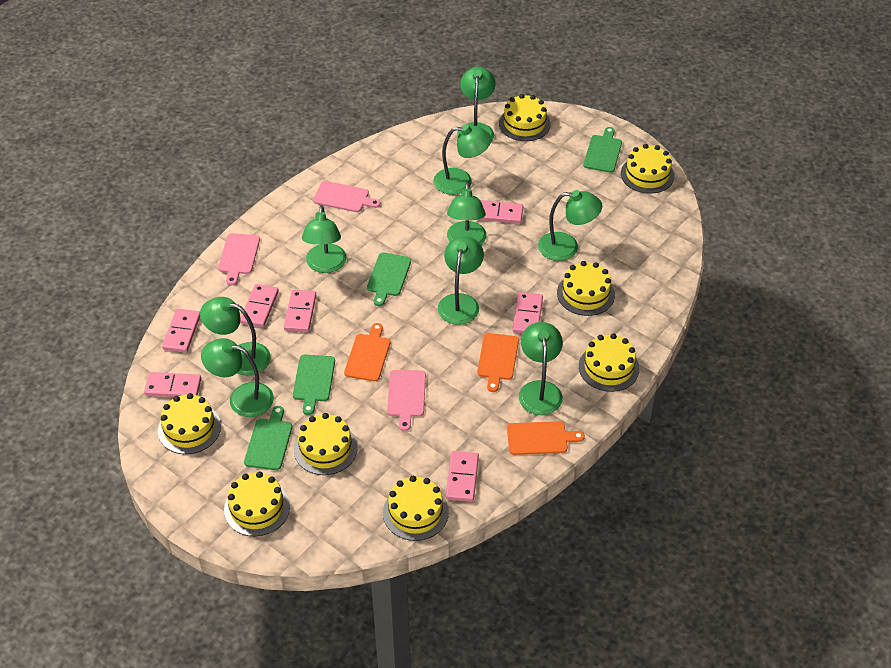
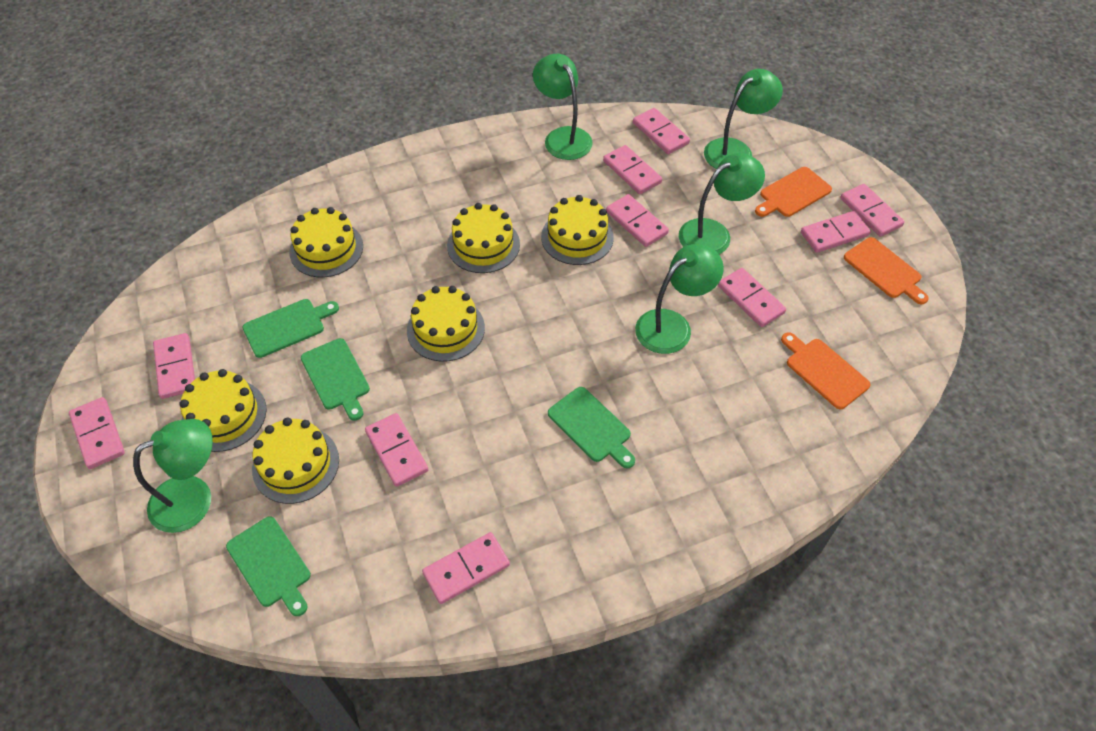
green lamp: [200,297,271,375] [201,338,274,417] [302,205,347,273] [433,124,492,195] [438,236,484,325] [447,182,487,245] [457,67,496,142] [519,322,563,415] [538,190,602,261] = 9 -> [133,419,213,533] [533,54,593,160] [635,244,724,354] [679,153,765,254] [704,69,783,169] = 5
pink cutting board: [218,233,260,285] [313,181,380,212] [387,370,426,431] = 3 -> none = 0
pink domino: [144,372,201,397] [162,309,200,353] [240,284,279,327] [284,290,316,332] [446,451,479,502] [478,200,523,224] [512,292,543,334] = 7 -> [69,397,125,469] [153,333,195,399] [365,413,429,487] [422,532,510,604] [603,145,662,194] [606,194,669,247] [633,108,690,154] [718,268,786,327] [801,211,871,253] [840,184,905,237] = 10
yellow cake: [158,393,221,454] [224,471,290,536] [294,413,358,475] [383,476,449,541] [499,94,551,141] [557,261,615,316] [579,333,639,392] [621,144,675,194] = 8 -> [179,369,267,452] [252,418,339,504] [289,207,363,277] [407,286,485,362] [447,203,520,273] [541,195,614,265] = 6

